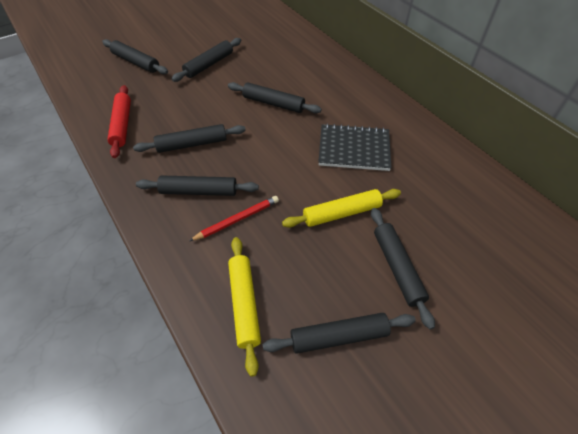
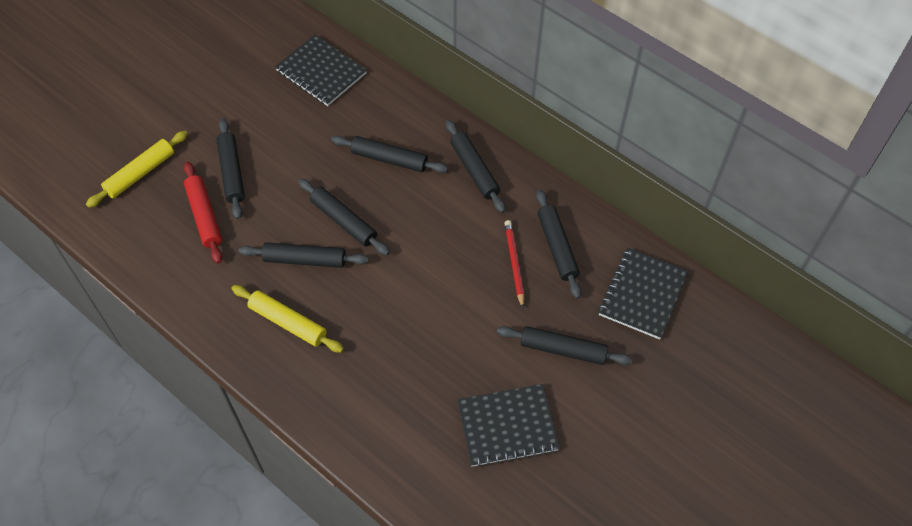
black notebook: [318,124,392,171] = 1 -> [275,35,367,106] [457,384,560,467] [599,248,688,339] = 3

